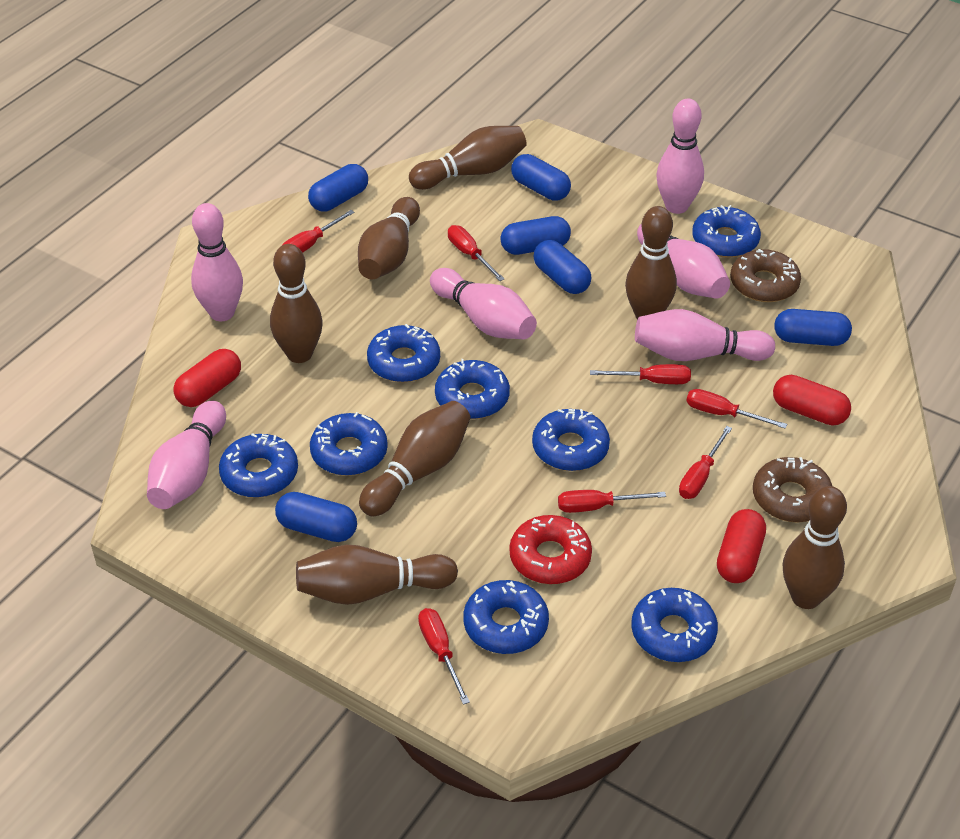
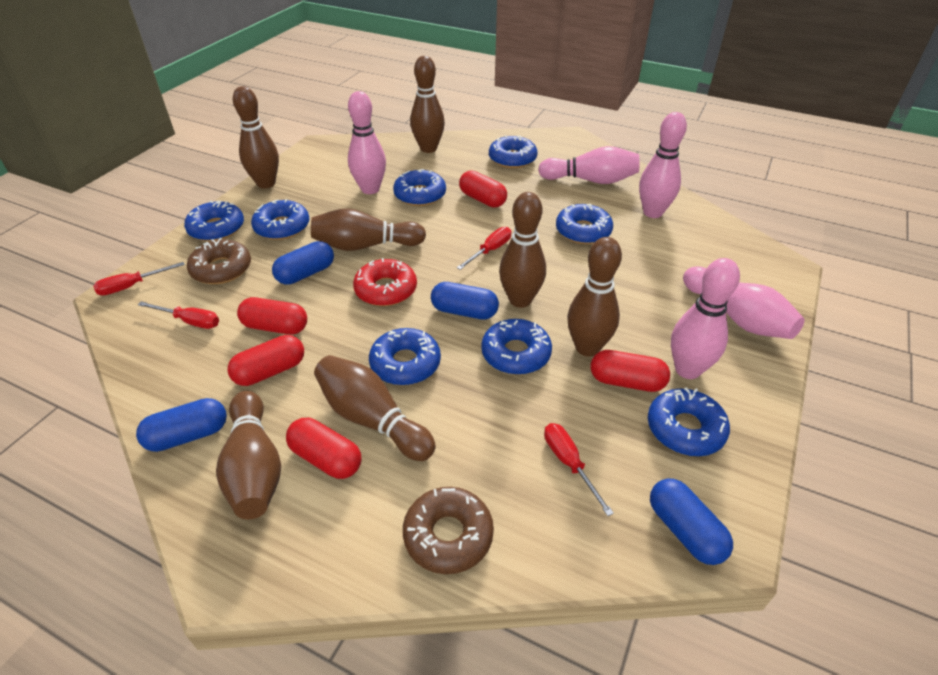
blue capsule: [275,492,357,542] [308,164,368,212] [500,216,571,255] [511,154,571,201] [533,240,591,294] [774,309,852,346] = 6 -> [136,398,227,452] [272,241,334,285] [431,282,499,320] [650,479,733,565] = 4
pink bowling pin: [147,401,226,509] [191,203,243,321] [430,268,537,339] [635,309,775,361] [637,224,730,299] [656,98,704,214] = 6 -> [348,91,386,194] [538,146,640,184] [639,112,687,218] [671,258,740,379] [683,266,805,339] = 5
red capsule: [173,349,241,407] [717,509,766,583] [773,375,851,426] = 3 -> [227,335,304,386] [237,297,307,334] [286,418,362,479] [459,170,507,207] [591,350,670,392] = 5
red screwdriver: [282,210,354,253] [418,608,470,705] [448,225,504,281] [558,490,666,513] [590,364,691,384] [679,426,732,499] [686,389,787,429] = 7 -> [93,262,185,295] [138,301,219,329] [457,227,511,270] [544,423,614,516] = 4

